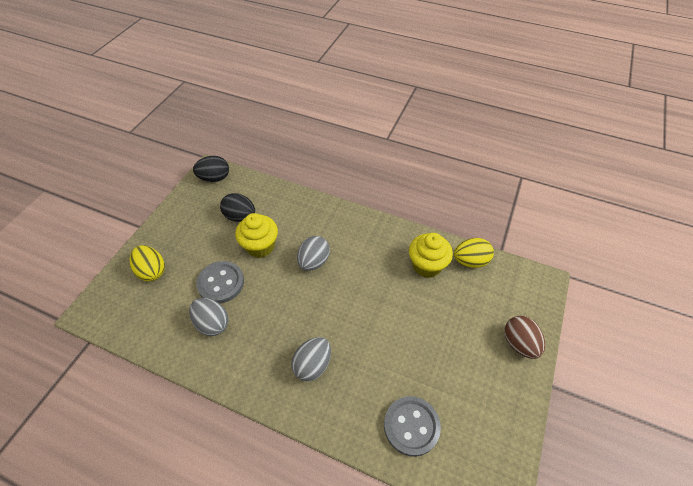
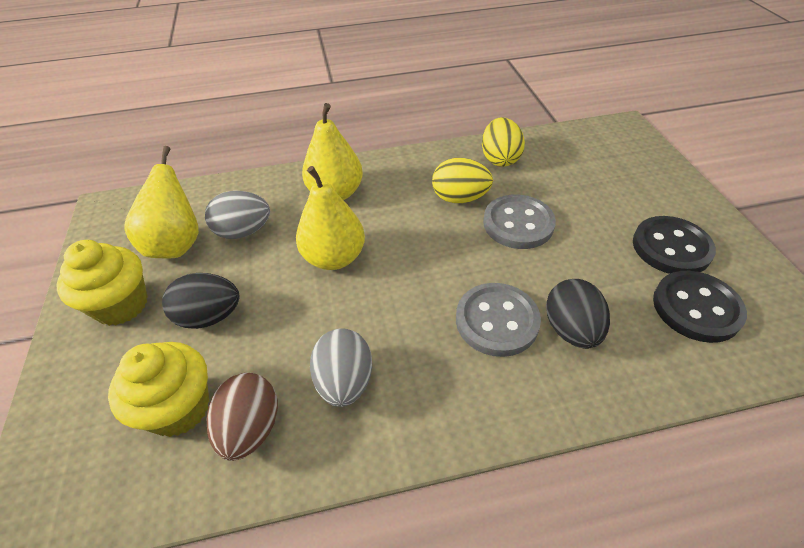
black button: none = 0 -> [633,216,716,274] [653,271,747,343] = 2
grey egg: [189,298,229,336] [291,337,331,381] [297,236,330,271] = 3 -> [205,191,270,239] [310,328,372,407] = 2
yellow pear: none = 0 -> [124,146,199,258] [296,166,365,270] [302,103,363,200] = 3

